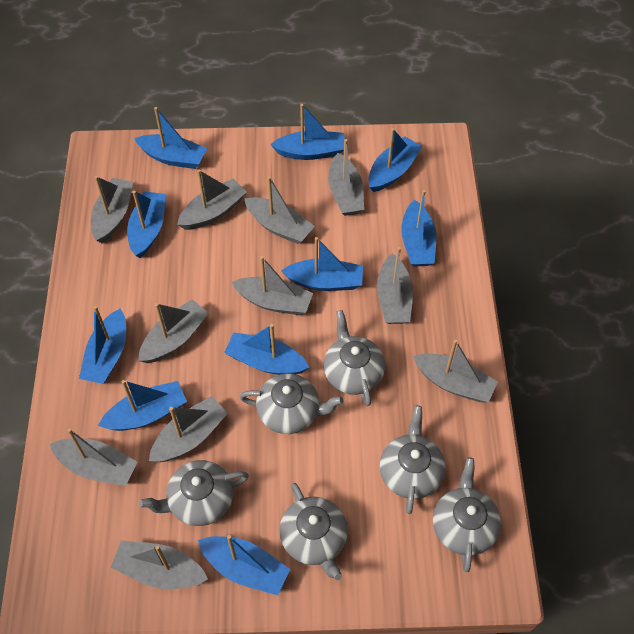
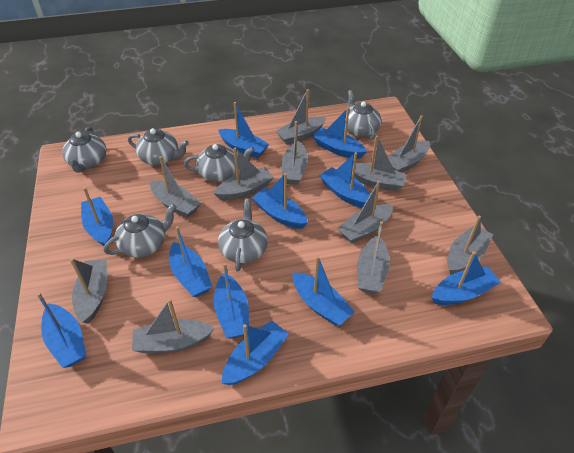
blue boat: [79,306,126,384] [98,380,187,431] [127,190,166,258] [134,107,207,169] [198,535,291,595] [224,324,310,375] [270,104,345,160] [281,237,363,291] [368,128,422,192] [401,190,436,267] = 10 -> [37,293,86,368] [81,187,113,246] [169,226,212,297] [214,263,249,338] [218,102,269,158] [222,320,289,385] [252,173,308,229] [293,256,355,326] [313,107,367,159] [319,152,370,208] [432,251,501,305] = 11

